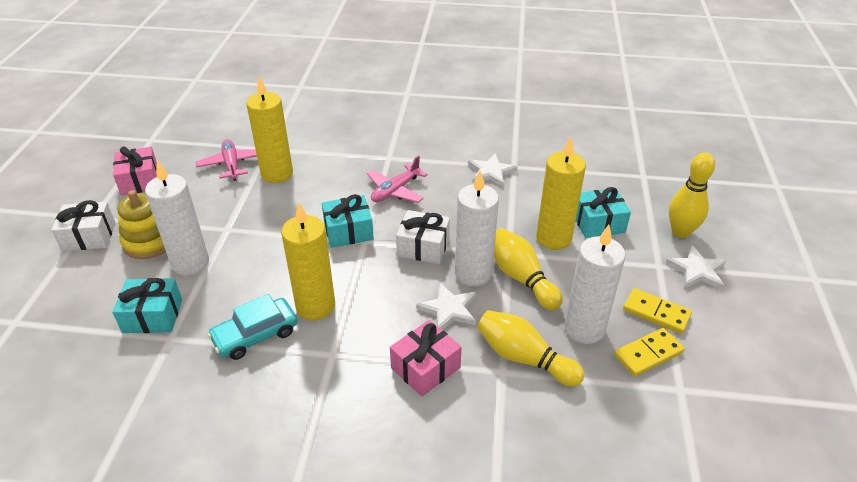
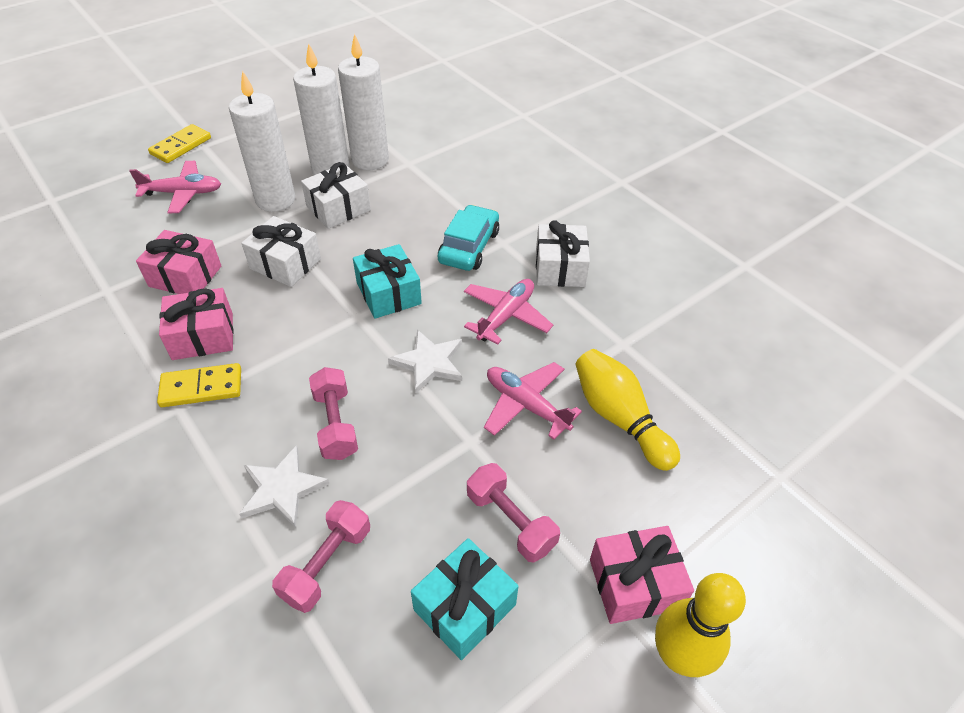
pink dumbbell: none = 0 -> [272,500,370,613] [309,367,358,460] [467,463,560,563] = 3
pink gift: [113,146,157,196] [390,320,462,396] = 2 -> [136,230,221,294] [159,288,234,360] [590,526,694,624] = 3
pink plane: [196,139,257,181] [367,155,428,203] = 2 -> [129,161,221,214] [464,279,553,345] [484,362,582,440] = 3
turquoise gift: [112,278,182,333] [322,194,374,248] [576,187,631,238] = 3 -> [353,244,422,319] [411,538,519,660] = 2
white gift: [51,200,115,251] [396,210,450,264] = 2 -> [241,216,321,287] [301,162,371,229] [536,221,590,287] = 3
white star: [416,283,476,330] [468,153,518,187] [666,246,726,289] = 3 -> [239,445,329,528] [388,329,462,394] = 2
yellow bowling pin: [477,310,585,387] [494,228,563,310] [669,153,715,238] = 3 -> [575,349,680,471] [655,573,746,677] = 2
yellow candle: [246,77,293,183] [281,202,335,321] [536,137,586,250] = 3 -> none = 0
yellow stacking toy: [117,190,166,259] = 1 -> none = 0

